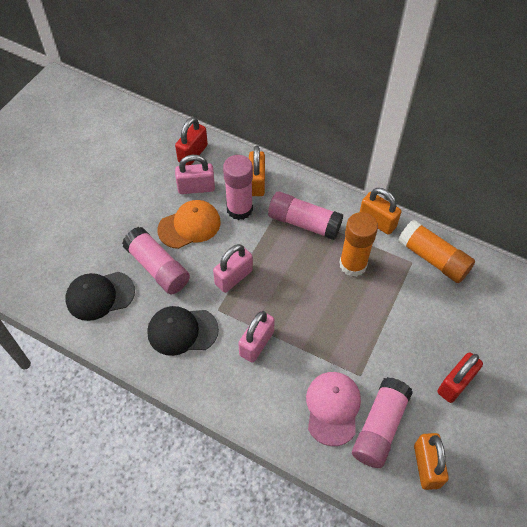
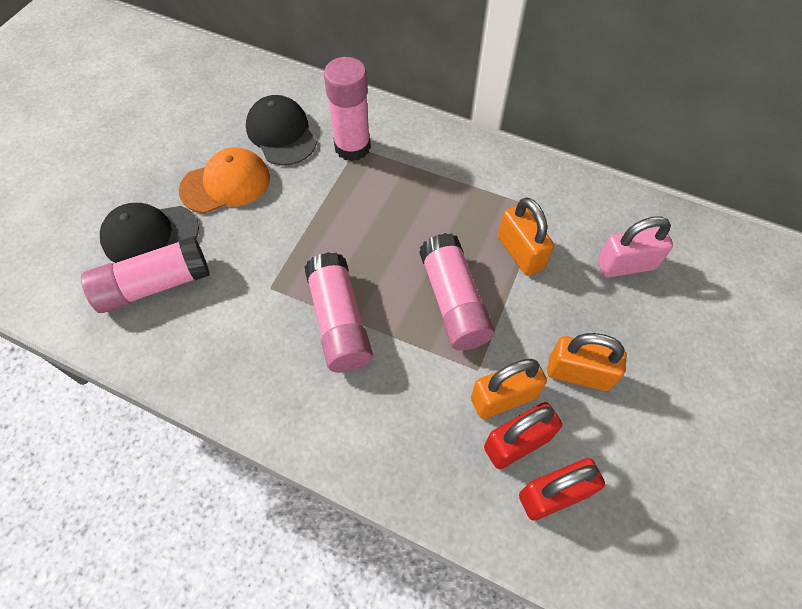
orange glue stick: [339,212,378,277] [398,219,475,283] = 2 -> none = 0
pink cap: [306,372,361,446] = 1 -> none = 0
pink padlock: [175,155,215,194] [213,244,253,293] [238,311,275,363] = 3 -> [597,216,673,278] = 1

